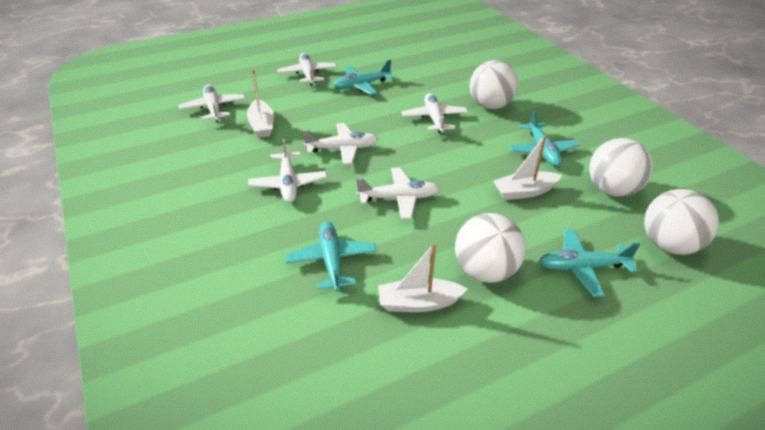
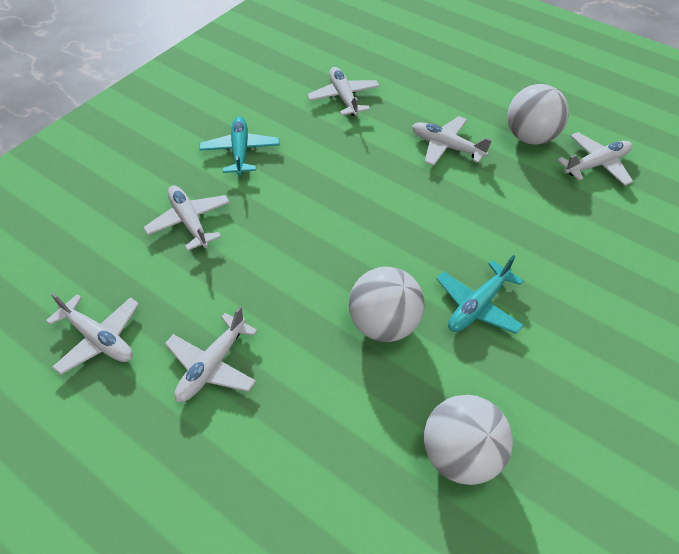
turquoise plane: [285,221,377,291] [333,60,394,95] [509,110,580,167] [539,229,640,297] = 4 -> [199,117,280,176] [436,255,524,334] = 2
white ball: [455,213,526,283] [469,60,518,109] [589,138,653,197] [644,189,719,255] = 4 -> [349,267,424,342] [424,395,513,485] [507,84,569,145] = 3
white boat: [247,70,274,138] [378,243,467,312] [493,135,562,200] = 3 -> none = 0

